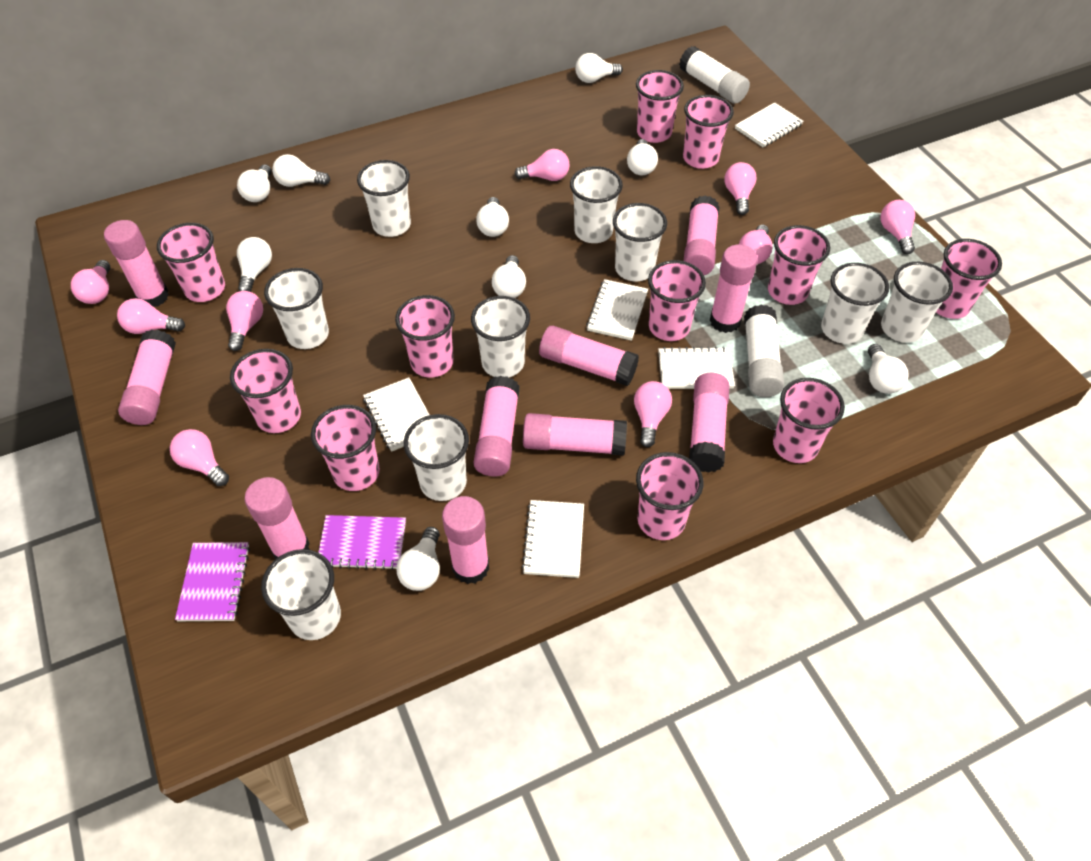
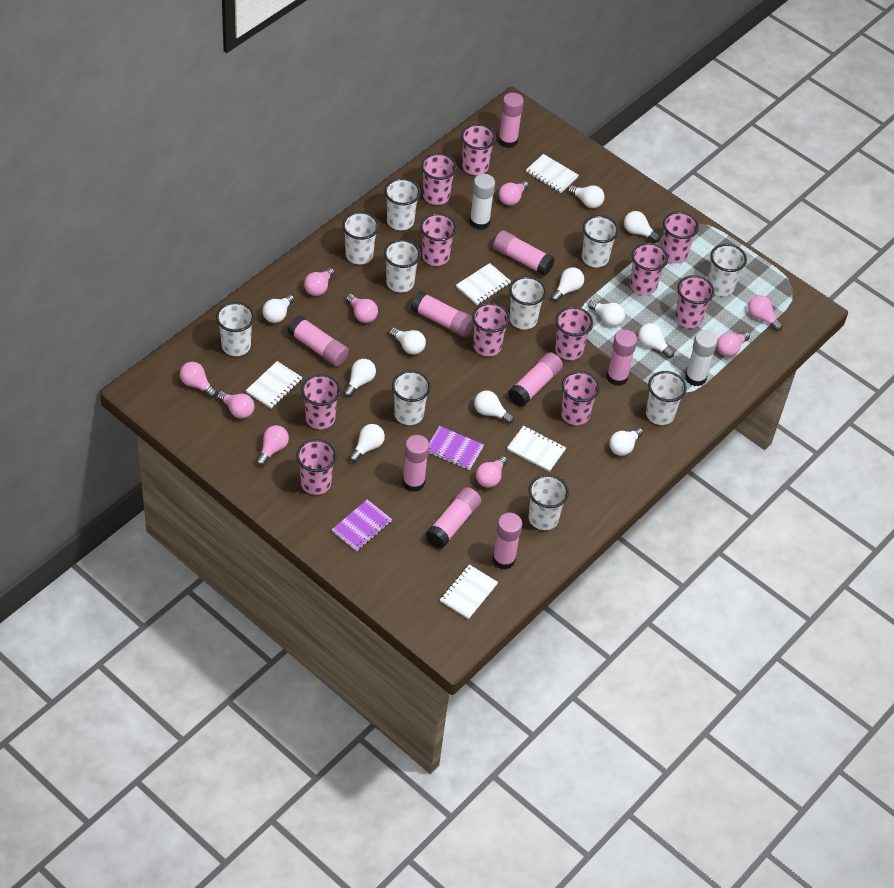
pink glue stick: [104,220,169,307] [118,330,176,425] [244,477,310,559] [442,496,489,584] [473,376,520,477] [523,413,627,456] [539,326,639,386] [683,196,719,275] [689,373,730,473] [710,244,758,333] = 10 -> [287,315,349,366] [403,435,429,492] [411,291,474,337] [425,487,481,549] [493,230,555,276] [493,513,522,569] [498,92,524,148] [508,352,563,407] [607,330,637,386] = 9
white cup: [261,549,341,640] [264,268,329,349] [357,160,411,237] [404,414,469,501] [471,296,530,377] [570,166,623,243] [613,203,667,281] [821,263,889,344] [881,262,953,343] = 9 -> [216,302,255,356] [342,212,379,264] [384,178,421,230] [384,239,421,292] [392,370,431,425] [509,276,547,329] [529,474,569,530] [582,215,619,267] [646,371,687,425] [708,244,747,296] = 10
white light bulb: [237,164,272,202] [237,237,272,292] [272,154,330,187] [397,527,440,591] [476,197,509,237] [492,255,526,298] [575,53,623,83] [627,139,658,175] [868,344,908,394] = 9 -> [263,294,294,323] [343,359,376,397] [349,424,385,462] [389,328,426,355] [474,391,514,424] [551,267,584,302] [568,185,605,208] [588,300,625,327] [609,427,643,456] [624,211,660,243] [638,323,674,358] = 11

